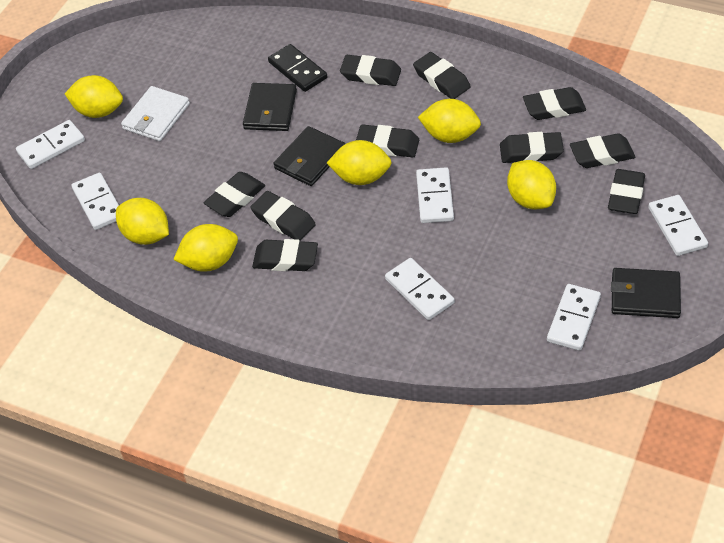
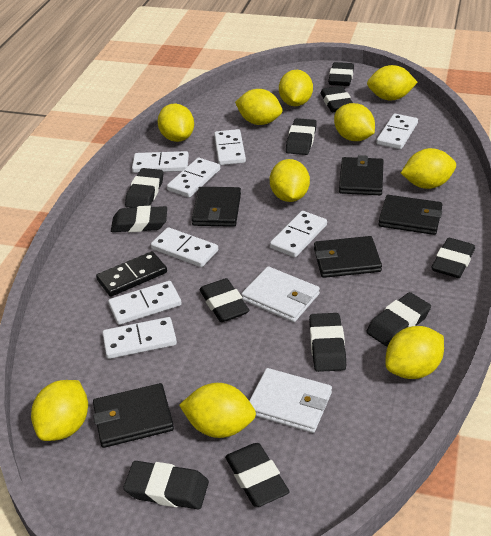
black eraser: [204,172,265,217] [250,191,316,241] [252,239,318,271] [340,55,401,86] [356,124,419,157] [413,52,471,99] [500,132,564,163] [523,87,586,120] [570,133,635,168] [608,169,645,214] = 10 -> [111,206,167,232] [123,461,209,509] [125,168,164,208] [199,278,249,322] [225,443,290,507] [286,118,317,155] [309,313,346,372] [320,86,353,112] [328,62,354,86] [366,292,431,347] [431,238,475,278] = 11
black wallet: [243,83,297,131] [274,126,345,186] [611,268,681,318] = 3 -> [93,383,174,448] [192,187,241,227] [314,236,382,278] [339,155,383,195] [378,195,443,235] = 5
white domino: [16,120,85,169] [72,173,119,230] [385,258,455,320] [416,167,454,223] [547,284,601,351] [648,195,708,256] = 6 -> [102,317,177,359] [108,281,182,325] [132,151,189,173] [151,227,218,267] [167,158,220,198] [214,129,246,165] [270,211,327,257] [376,114,418,149] = 8
white wallet: [121,86,190,141] = 1 -> [241,266,320,322] [249,368,332,433] = 2
yellow lemon: [65,75,123,118] [116,198,169,245] [173,224,238,272] [327,140,392,185] [418,99,481,143] [507,160,556,210] = 6 -> [31,380,88,441] [158,104,194,142] [179,383,256,438] [235,89,282,125] [270,159,310,202] [279,70,313,106] [334,103,375,141] [367,65,418,101] [385,326,444,379] [401,148,456,189] = 10

